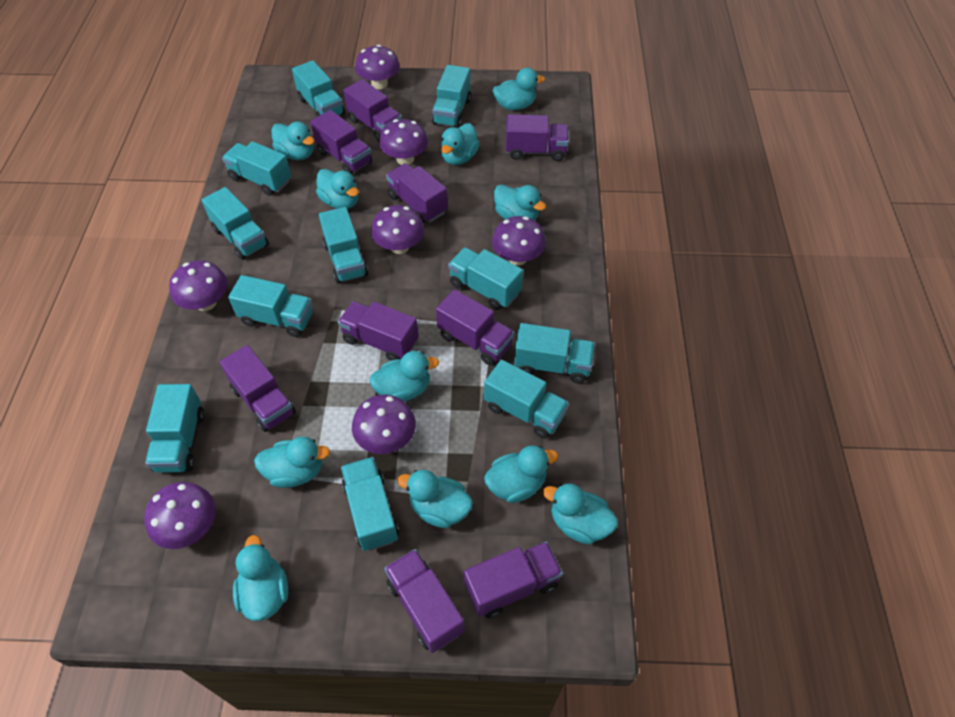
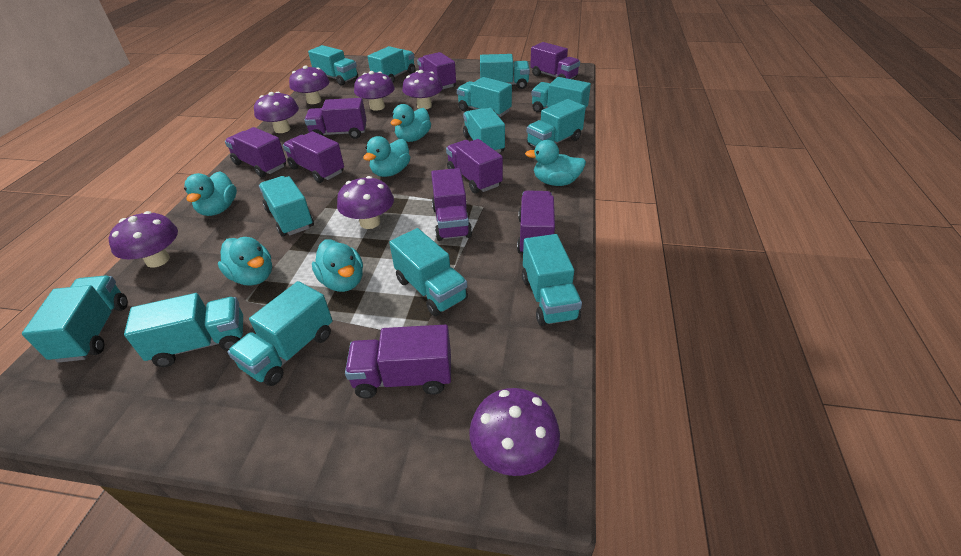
turquoise duck: [233,535,288,621] [254,437,330,488] [272,121,315,160] [316,169,359,209] [369,351,439,402] [397,470,473,528] [441,123,480,165] [484,445,558,503] [492,68,545,110] [494,184,546,221] [543,483,618,545] = 11 -> [184,171,237,216] [218,237,272,286] [312,240,363,292] [363,136,410,177] [391,104,431,142] [525,140,586,186] = 6
turquoise truck: [145,384,204,473] [202,187,269,260] [222,141,291,196] [228,275,313,337] [292,60,345,117] [319,207,368,284] [341,457,399,551] [432,65,471,128] [448,247,523,310] [484,359,569,439] [514,323,595,383] = 11 -> [22,275,128,363] [124,293,243,367] [227,281,332,386] [259,176,314,237] [308,45,358,85] [367,46,415,83] [389,228,468,316] [457,77,512,117] [463,108,505,153] [480,54,530,89] [522,234,582,326] [527,99,586,147] [531,77,591,112] = 13

